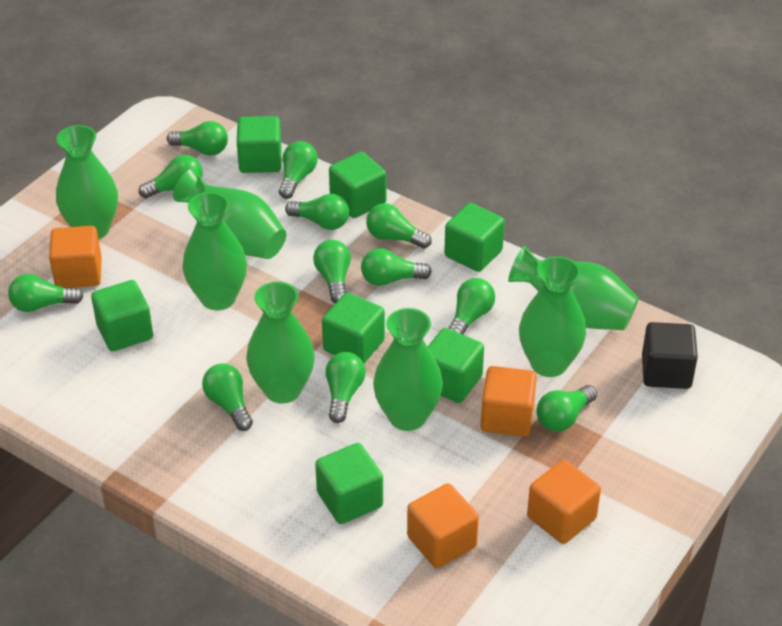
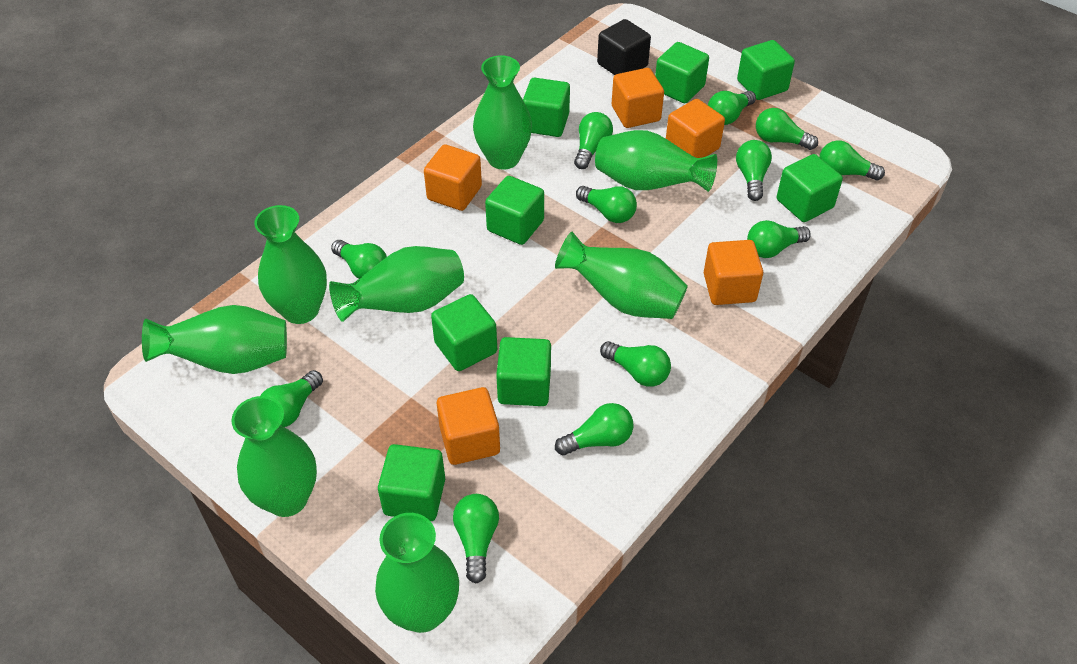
green cube: [91,280,153,351] [237,116,282,173] [315,443,383,524] [322,293,385,363] [329,152,386,218] [428,328,484,403] [444,203,505,272] = 7 -> [378,444,445,521] [431,294,497,371] [485,176,544,245] [496,337,551,406] [523,78,570,137] [655,42,709,103] [737,40,795,100] [777,154,843,222] = 8
green vase: [56,125,118,239] [173,169,286,259] [182,192,247,310] [246,282,315,403] [373,308,443,431] [508,246,639,330] [519,256,586,377] = 7 -> [142,305,287,374] [231,396,317,517] [254,205,327,324] [329,246,464,322] [375,513,459,633] [473,55,532,170] [555,232,688,319] [595,130,717,192] = 8
orange cube: [49,226,102,288] [407,483,479,568] [480,366,537,437] [527,460,601,544] = 4 -> [424,144,482,211] [437,387,500,465] [612,68,664,128] [666,99,725,158] [704,240,763,305] = 5

